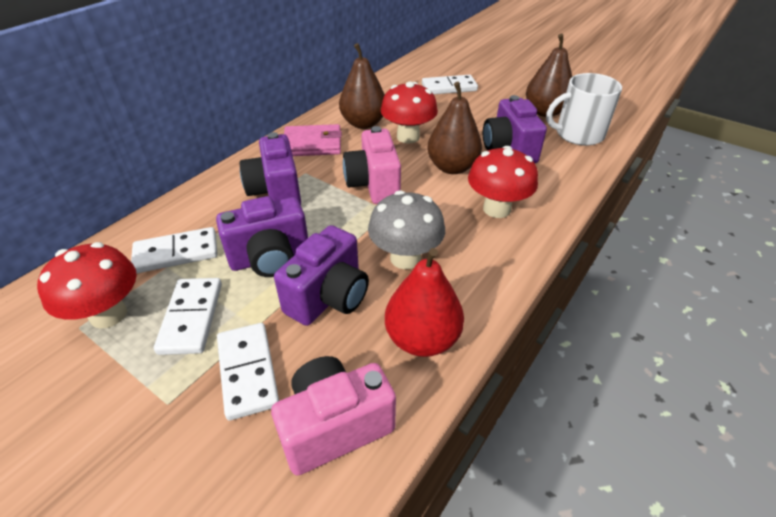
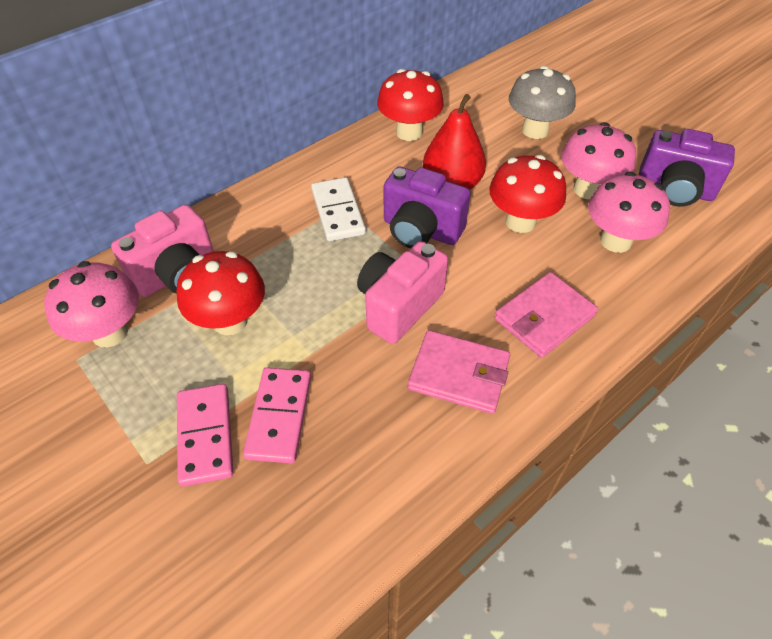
brown pear: [339,43,385,129] [427,82,482,174] [526,34,572,117] = 3 -> none = 0
pink domino: none = 0 -> [177,384,233,486] [243,367,311,464] = 2
pink mushroom: none = 0 -> [44,261,139,347] [561,122,636,199] [588,172,670,253] = 3
pink wallet: [284,124,342,156] = 1 -> [408,330,510,414] [495,272,598,358] = 2
purple camera: [216,196,308,277] [239,132,301,205] [274,225,369,326] [483,95,547,163] = 4 -> [384,167,471,248] [639,129,735,207] = 2
white domino: [131,227,218,274] [154,278,222,355] [217,323,279,421] [422,75,478,94] = 4 -> [311,177,366,241] = 1
white mug: [546,73,622,146] = 1 -> none = 0

